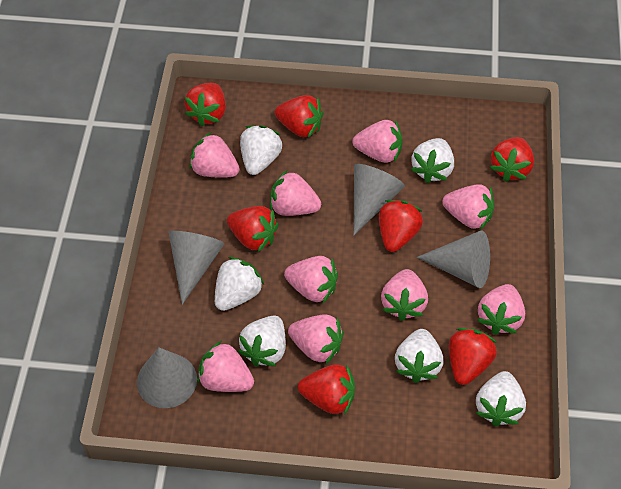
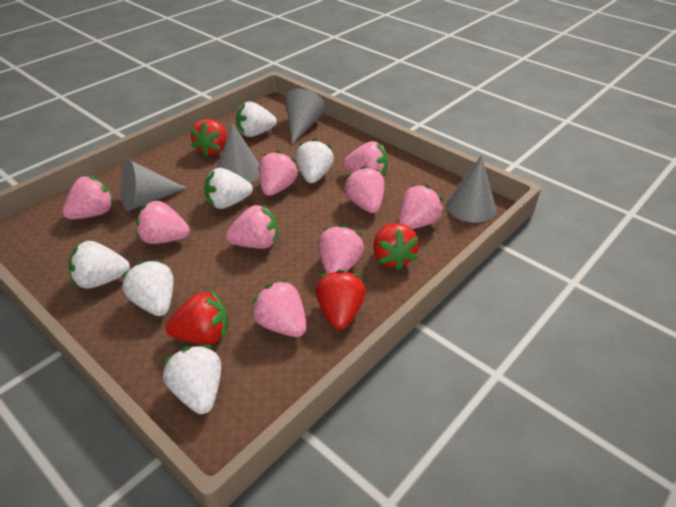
red strawberry: [185,83,226,126] [227,206,279,252] [275,95,323,138] [298,364,355,415] [379,200,423,252] [449,328,497,385] [490,137,534,182] = 7 -> [166,290,228,344] [190,119,227,157] [315,269,366,330] [373,223,419,270] = 4

